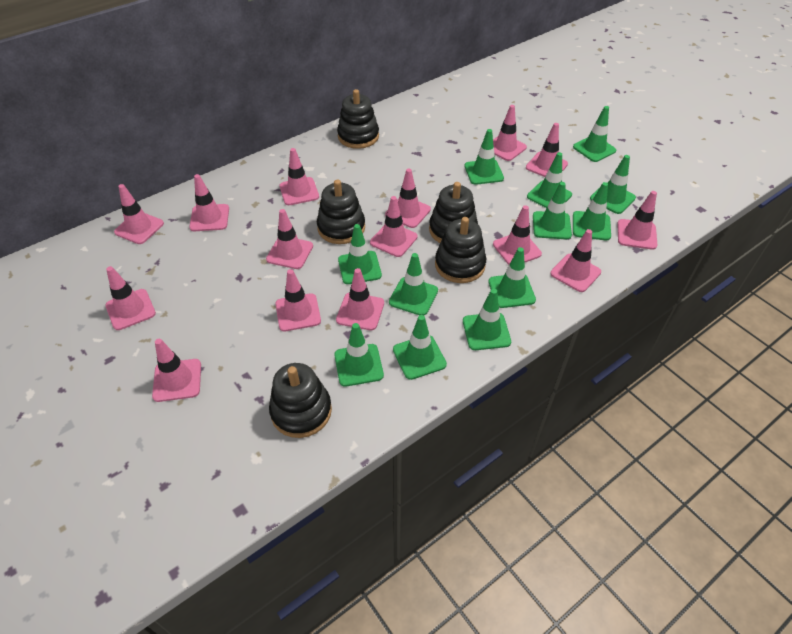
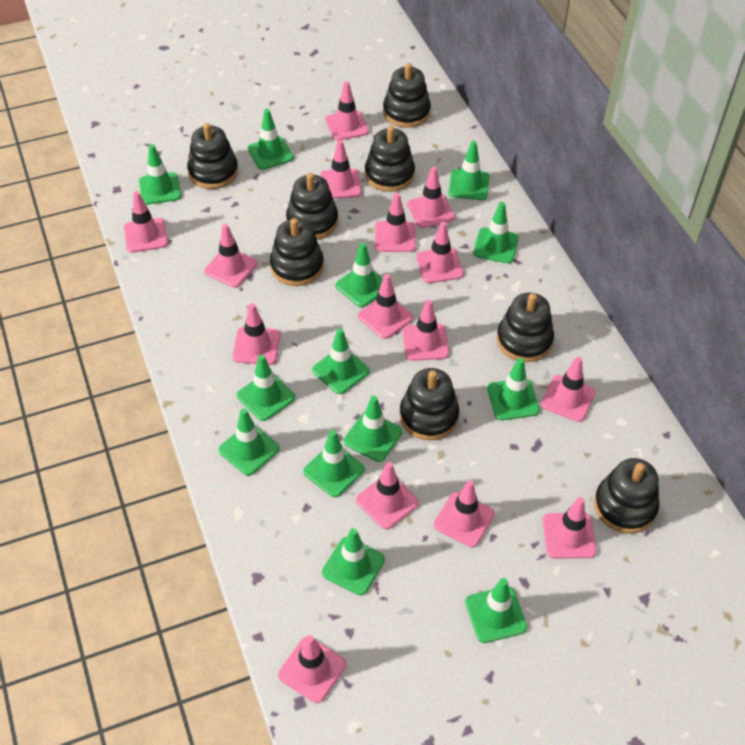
black stacking toy: [269,363,332,438] [317,180,365,244] [337,89,379,149] [429,182,478,243] [435,217,486,283] = 5 -> [187,123,238,189] [270,218,324,286] [286,173,338,240] [365,126,415,192] [383,63,431,128] [399,368,459,440] [497,292,554,362] [594,458,659,533] = 8
green traffic cone: [334,323,384,387] [338,224,382,284] [389,253,438,315] [393,315,447,380] [463,289,511,350] [465,129,504,185] [488,247,536,308] [527,152,572,208] [533,182,572,239] [573,106,616,162] [573,182,611,240] [590,155,636,214] = 12 -> [139,144,181,205] [219,409,280,476] [237,355,295,421] [247,109,294,170] [303,430,365,497] [312,328,370,394] [322,528,385,595] [336,243,383,307] [344,396,402,462] [449,141,490,200] [465,578,527,643] [473,202,519,263] [487,358,540,420] = 13

